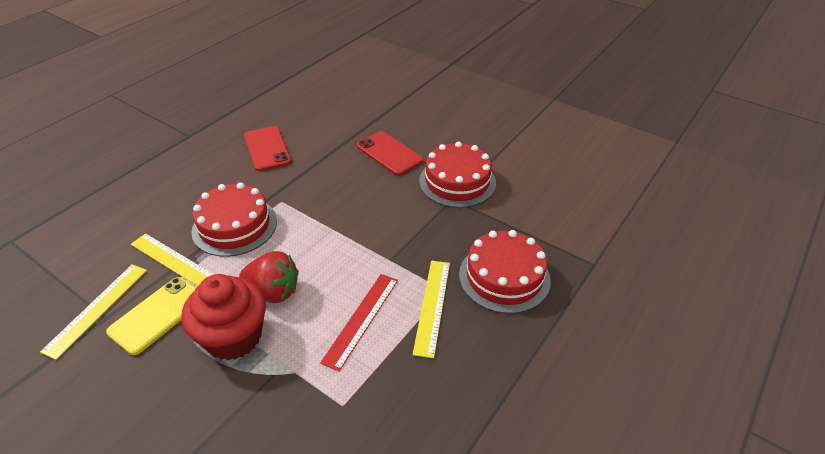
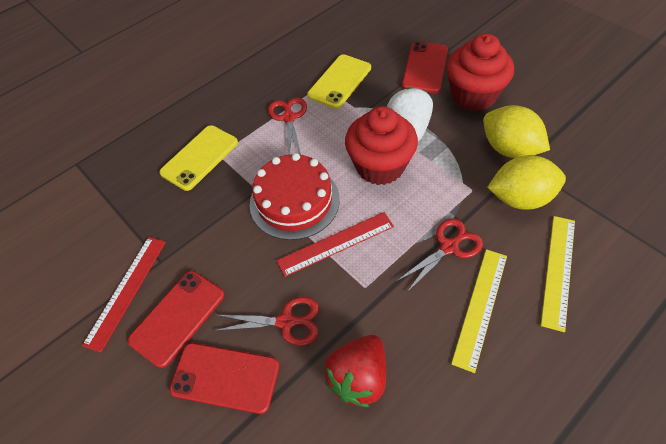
red cake: [191,182,277,257] [419,141,496,208] [459,230,551,314] = 3 -> [250,153,340,240] = 1
red cupcake: [181,274,266,360] = 1 -> [345,106,418,185] [446,34,514,111] = 2
red phone: [244,126,291,171] [357,131,423,176] = 2 -> [128,271,225,368] [169,343,279,414] [402,42,448,93] = 3
red ruler: [320,274,398,372] = 1 -> [82,237,166,353] [277,212,394,277] = 2
red scissors: none = 0 -> [214,297,319,346] [268,98,307,155] [397,219,483,292] = 3
white strawberry: none = 0 -> [387,87,433,141] = 1
yellow lemon: none = 0 -> [483,105,550,158] [487,155,566,210] = 2
yellow phone: [106,277,196,355] = 1 -> [159,125,238,191] [307,54,371,109] = 2
yellow ruler: [40,264,147,360] [131,233,214,286] [413,261,450,358] = 3 -> [451,249,507,373] [541,216,575,332] = 2

